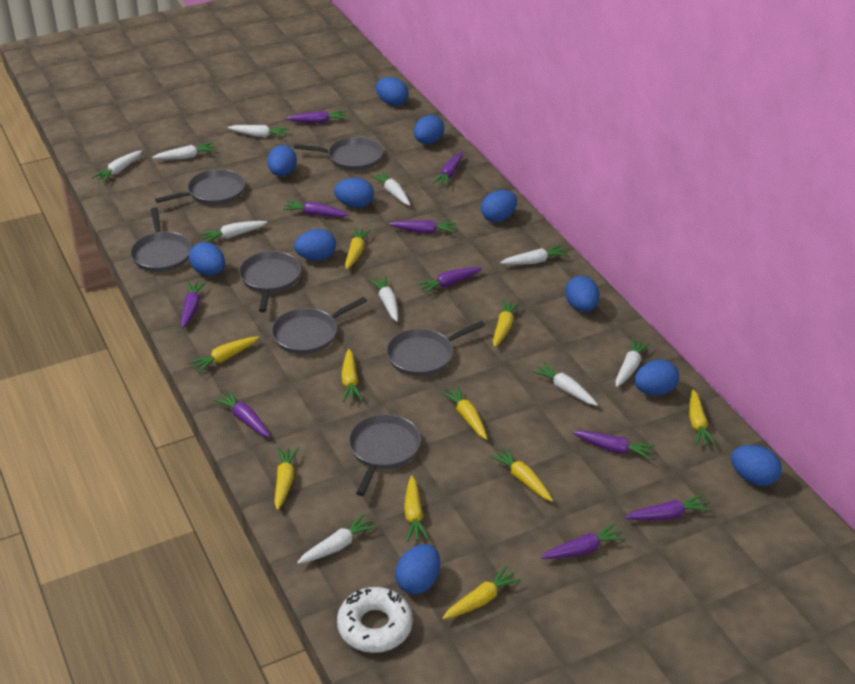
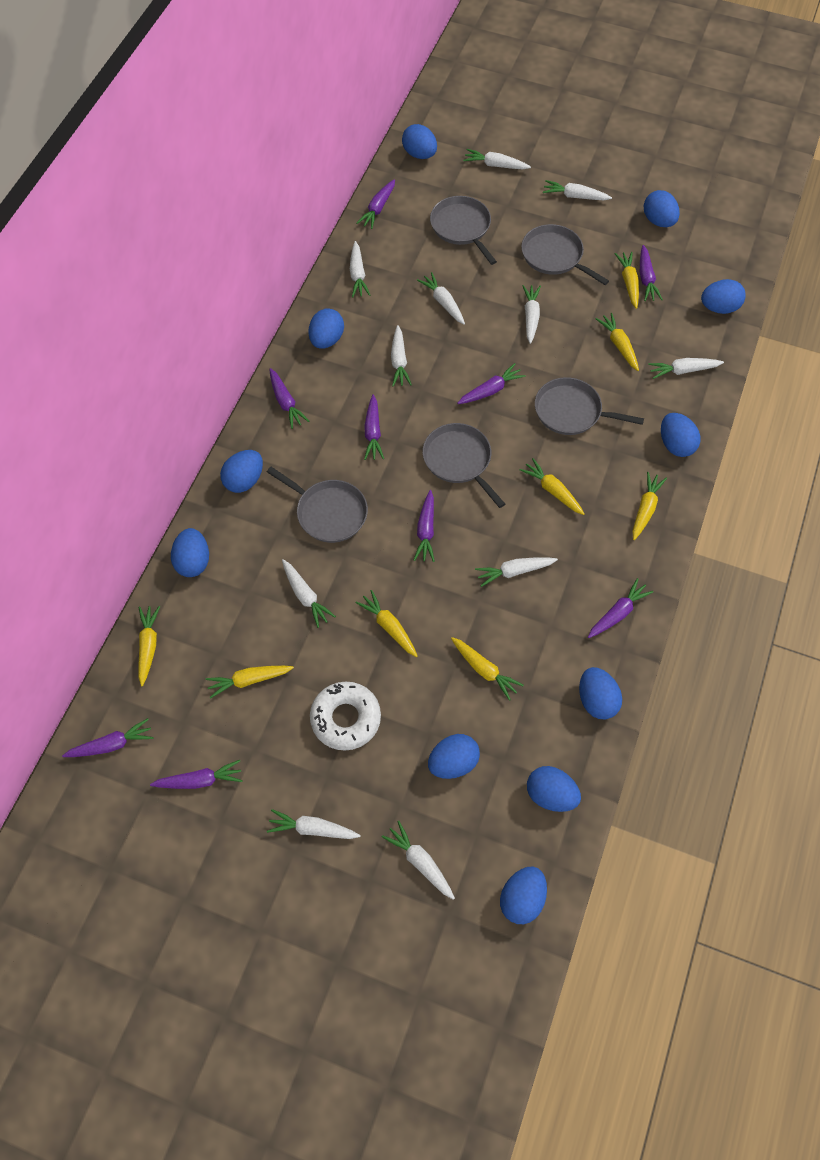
grey pan: [130,207,192,272] [155,169,245,205] [239,251,301,312] [271,297,367,354] [294,137,383,171] [349,414,421,496] [386,321,485,376] = 7 -> [267,467,368,543] [422,423,505,508] [430,196,497,265] [521,224,609,285] [535,377,644,435] = 5
purple carrot: [181,281,206,328] [213,390,270,437] [283,200,349,217] [286,111,347,123] [389,220,457,234] [417,267,482,294] [432,152,463,187] [541,523,626,559] [573,430,655,460] [625,494,711,520] = 10 -> [62,718,154,757] [150,760,243,789] [269,368,309,429] [357,179,395,229] [364,394,384,460] [414,490,435,562] [457,363,526,404] [588,578,653,638] [640,245,663,301] = 9
white carrot: [92,150,142,183] [152,143,216,160] [200,221,267,242] [228,125,289,137] [297,514,377,564] [369,276,398,322] [371,171,410,206] [500,245,568,265] [532,362,598,406] [616,338,651,387] = 10 -> [267,809,360,839] [282,559,336,628] [350,241,370,297] [382,821,455,900] [391,325,412,387] [417,272,465,324] [463,149,531,169] [475,557,558,587] [522,285,541,344] [543,180,612,200] [648,358,724,379] = 11
yellow carrot: [189,336,259,373] [274,447,299,510] [341,349,363,402] [345,228,371,270] [404,475,429,542] [441,386,487,440] [442,566,522,619] [489,447,553,501] [493,299,520,347] [689,389,716,446] = 10 -> [138,606,160,686] [206,666,294,699] [355,590,418,657] [451,637,524,701] [520,458,584,515] [596,313,639,371] [615,252,639,309] [632,472,667,540] = 8

